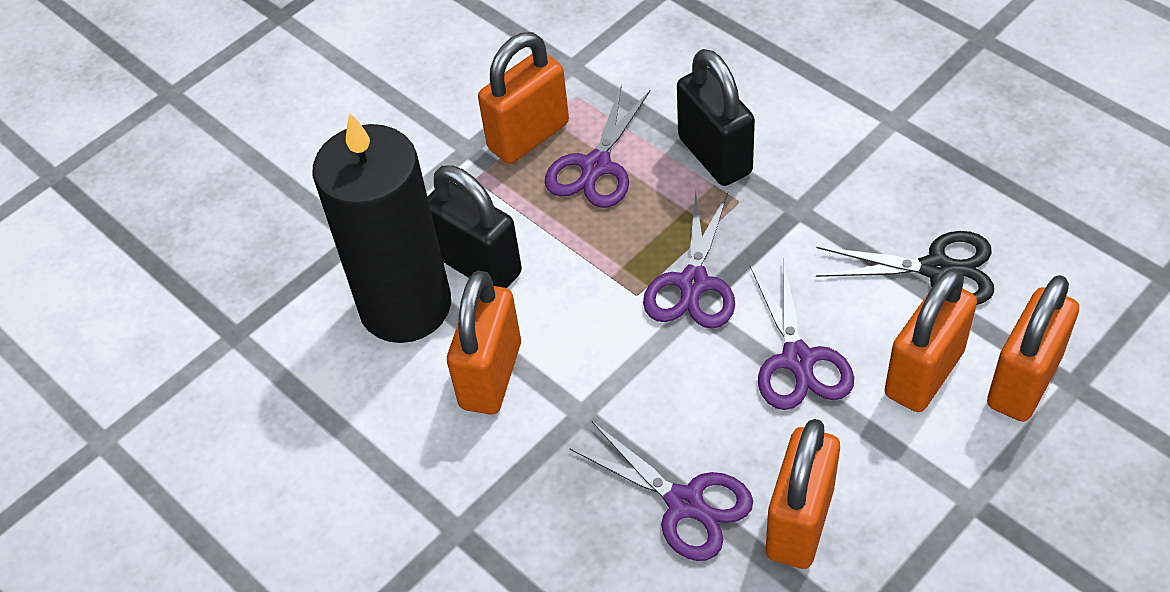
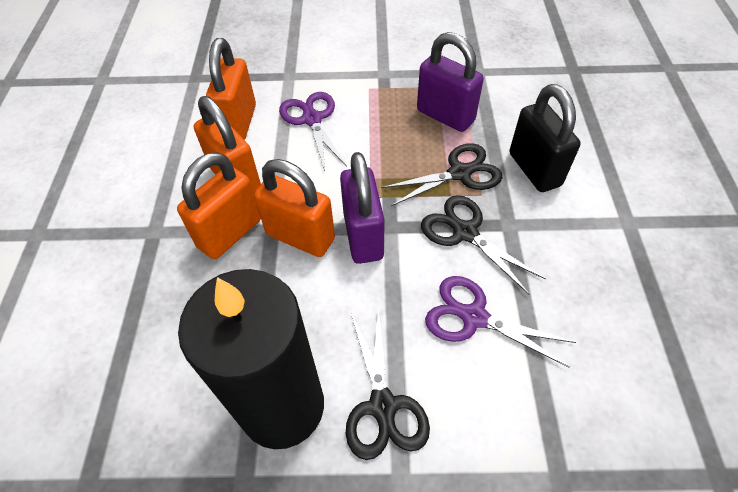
black padlock: [427,165,522,288] [677,49,755,186] = 2 -> [510,84,581,192] = 1
black scissors: [816,231,994,305] = 1 -> [346,308,430,460] [381,143,503,206] [421,195,546,294] = 3
orange padlock: [447,270,521,415] [478,32,569,164] [766,419,840,569] [885,268,977,412] [987,275,1079,422] = 5 -> [177,152,261,259] [194,96,261,193] [206,38,256,140] [254,159,335,257] = 4
purple padlock: none = 0 -> [340,152,384,264] [417,32,484,132] = 2
purple scissors: [545,84,650,208] [569,421,753,561] [643,190,735,329] [750,258,854,410] = 4 -> [279,92,347,171] [425,276,576,367] = 2

